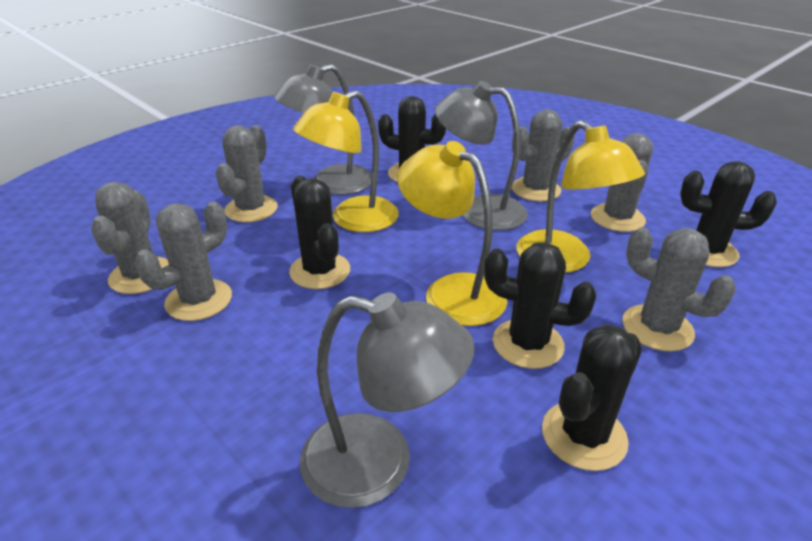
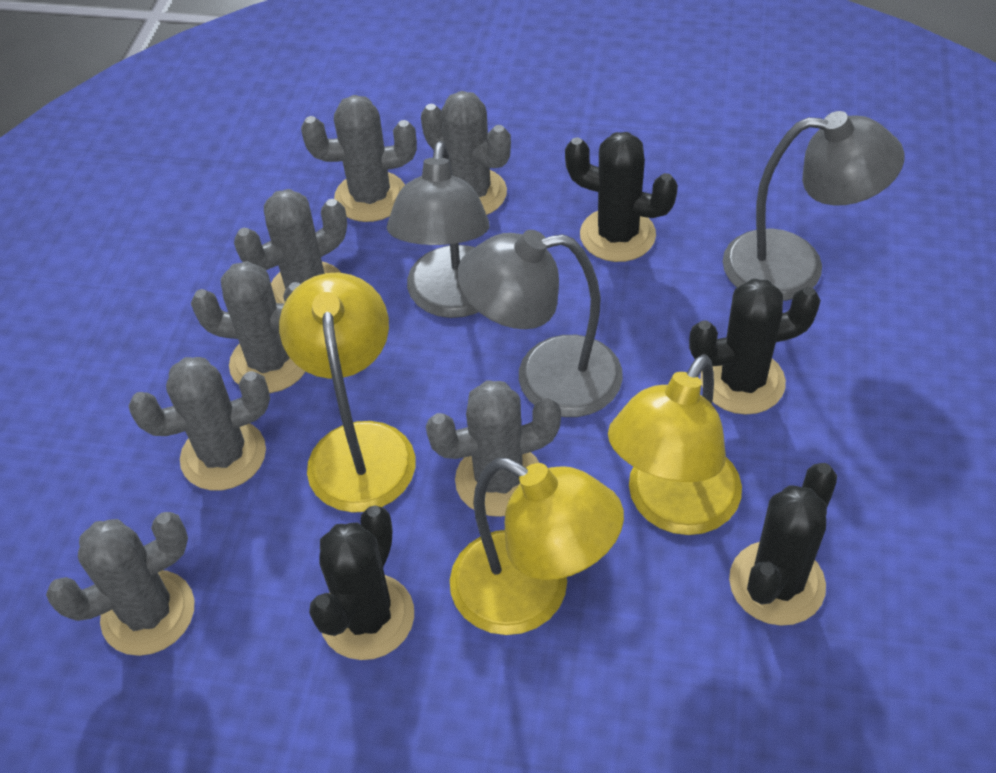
black cactus: [289,176,350,289] [378,96,446,182] [484,242,596,369] [542,324,642,471] [680,161,777,267] = 5 -> [309,506,414,660] [565,132,678,262] [689,278,821,415] [729,463,837,626] = 4
grey cactus: [91,182,169,294] [134,202,232,321] [215,125,278,222] [512,109,575,201] [591,133,653,232] [622,227,736,351] = 6 -> [46,512,194,656] [128,357,270,491] [191,261,305,393] [234,189,347,304] [301,95,417,222] [421,91,511,215] [426,380,561,517] = 7

